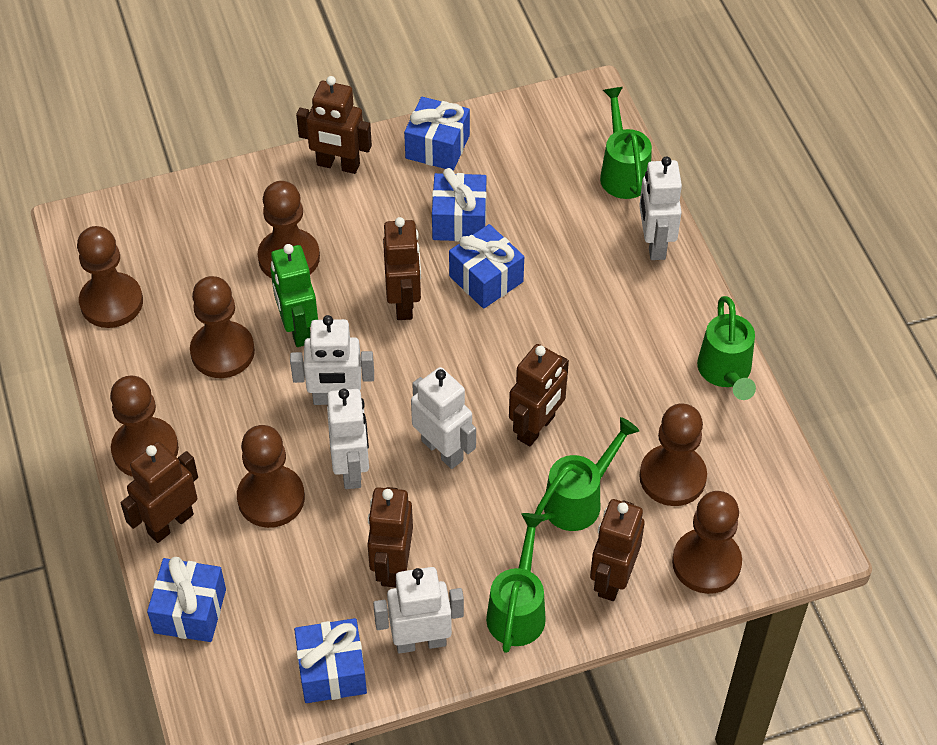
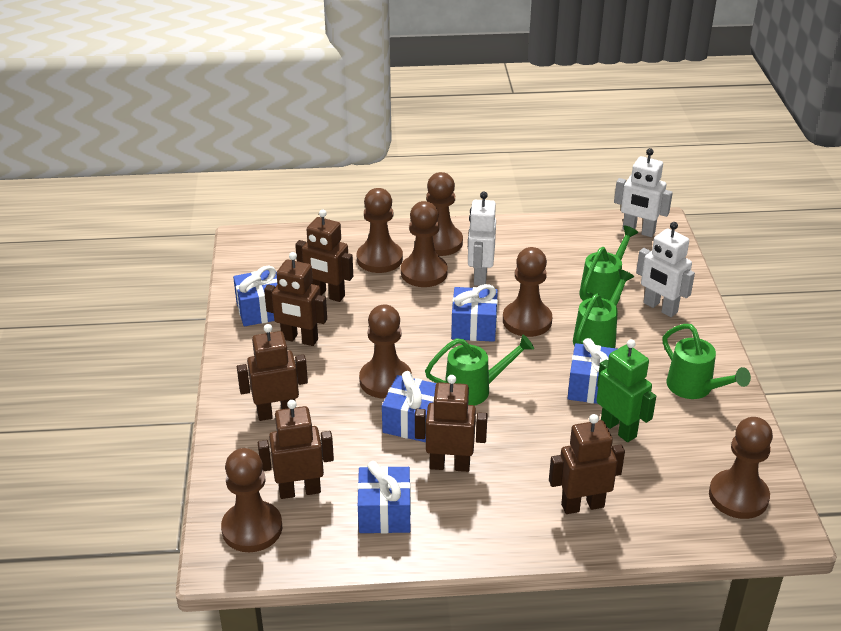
white robot: [290,315,374,405] [327,388,369,489] [373,567,464,654] [411,367,476,469] [639,156,682,260] = 5 -> [468,191,496,286] [614,148,673,237] [636,222,695,317] = 3

